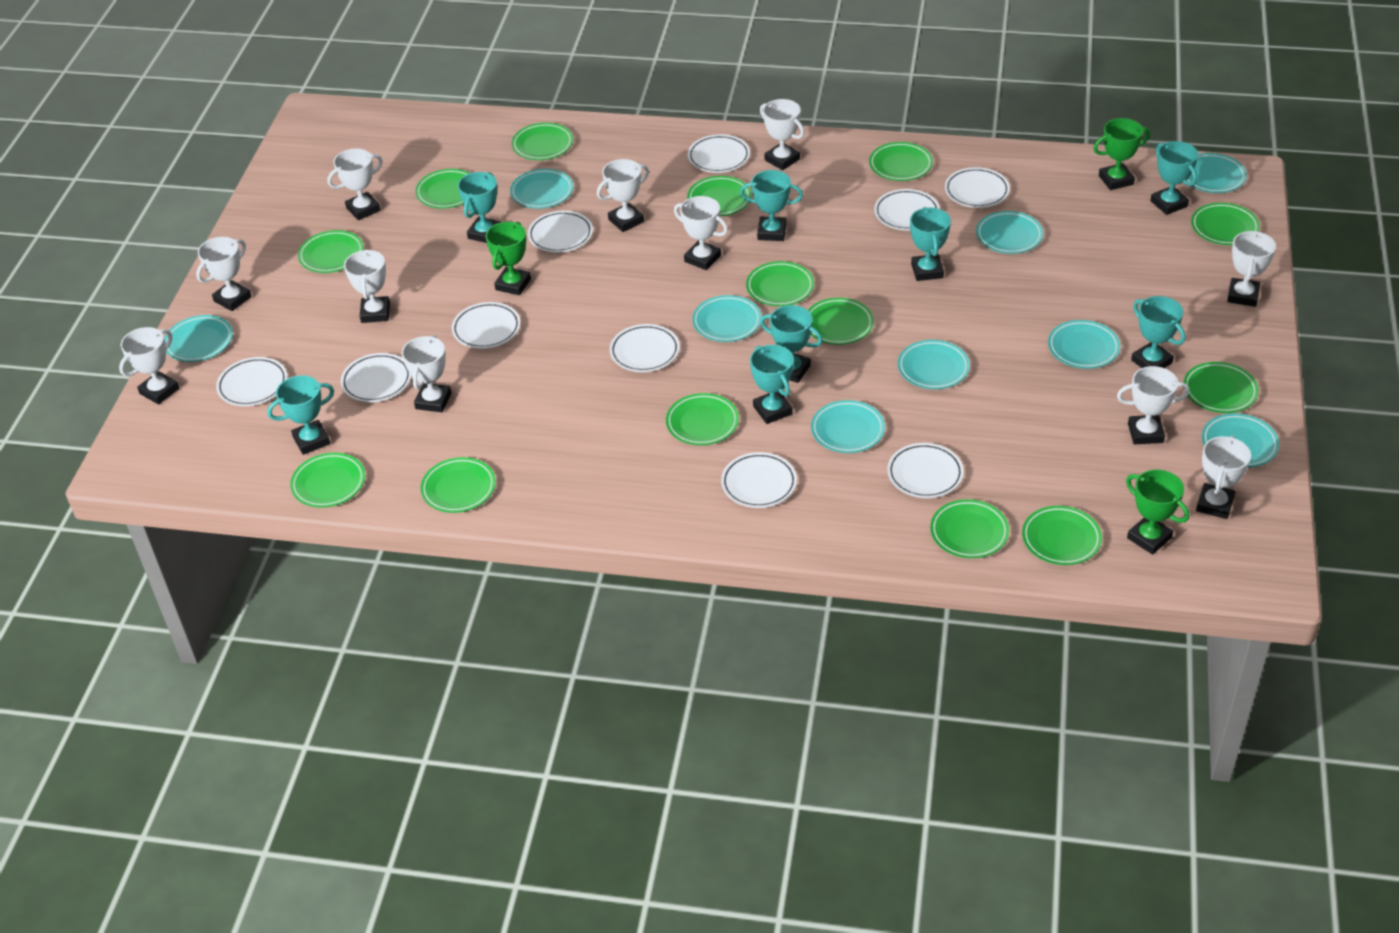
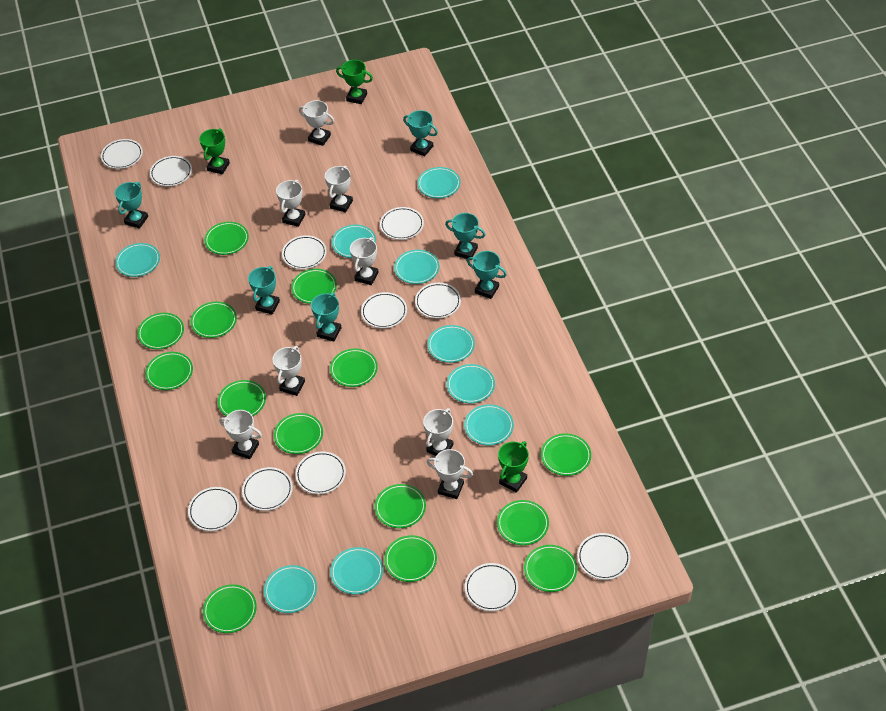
turquoise trophy: [267,375,334,455] [458,172,501,243] [740,170,803,241] [750,345,794,424] [760,305,823,383] [910,207,951,281] [1131,296,1186,368] [1150,141,1198,215] = 8 -> [115,182,148,228] [248,266,280,315] [311,292,341,342] [403,110,438,157] [445,213,485,259] [467,251,507,299] = 6
white plate: [216,357,287,406] [341,353,411,402] [452,302,520,349] [528,211,593,253] [610,324,680,372] [688,134,750,173] [721,452,797,508] [874,189,940,230] [887,443,964,498] [945,167,1010,208] = 10 -> [101,139,143,169] [150,156,192,186] [188,487,239,531] [242,467,293,511] [282,235,327,269] [296,451,346,494] [361,292,407,328] [380,207,424,240] [415,283,461,318] [465,563,518,611] [577,533,631,580] = 11
white trophy: [119,327,180,405] [196,237,252,311] [327,149,383,220] [344,249,390,323] [402,335,451,412] [597,159,649,232] [674,196,728,270] [760,99,804,170] [1117,366,1189,444] [1196,436,1251,519] [1227,231,1276,307] = 11 -> [219,410,262,459] [272,346,305,396] [276,180,305,227] [299,100,334,146] [325,166,353,213] [350,237,379,285] [423,408,454,456] [427,449,473,499] = 8

